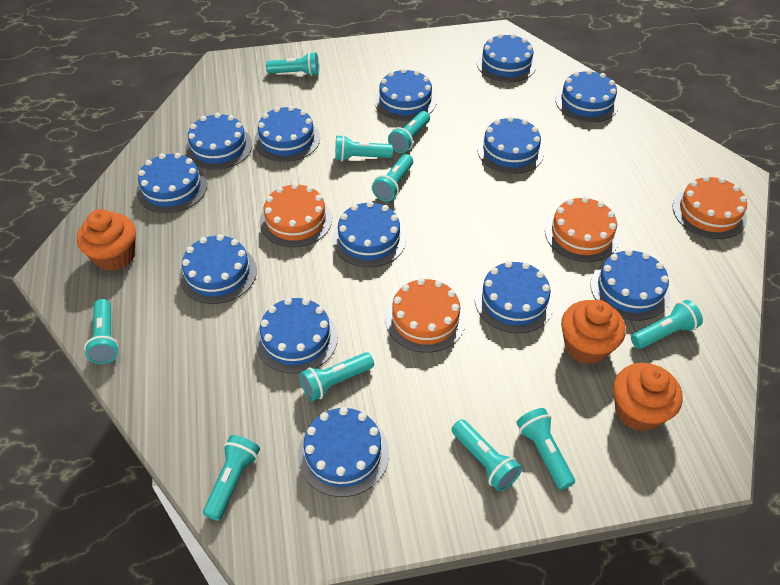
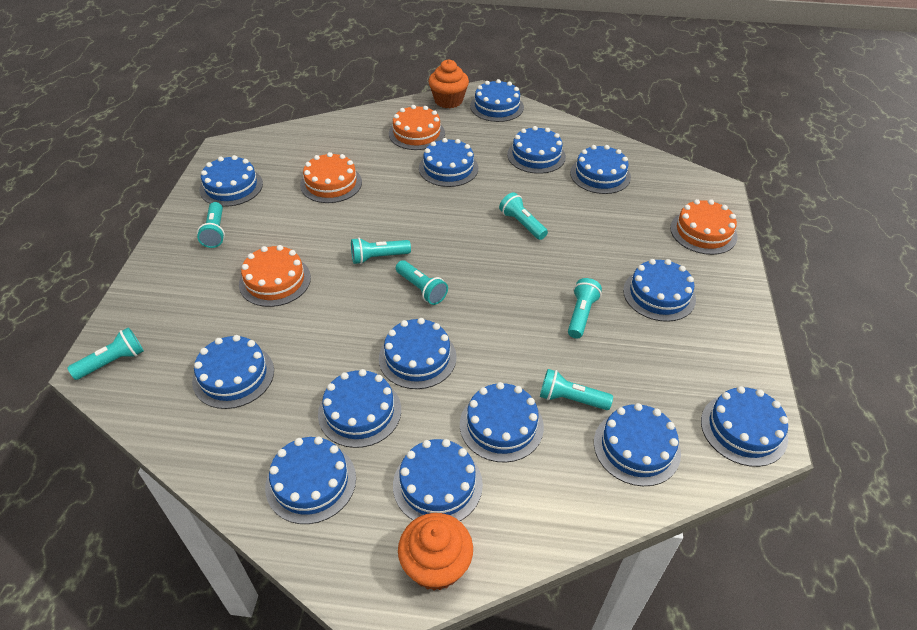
blue cake: [136,153,207,213] [179,234,257,304] [185,113,252,170] [254,106,320,162] [255,298,338,374] [298,407,389,497] [332,201,406,267] [374,68,437,121] [475,261,554,333] [477,34,537,82] [477,116,544,174] [555,70,619,122] [590,249,670,321] = 13 -> [192,335,274,409] [199,155,263,207] [265,436,356,524] [318,369,401,448] [379,318,457,389] [393,439,483,521] [419,138,478,187] [460,382,544,463] [470,79,524,122] [507,126,566,174] [570,145,631,194] [594,403,681,486] [623,259,696,322] [701,386,788,467] = 14
orange cupcake: [77,209,136,271] [561,300,626,364] [613,363,683,431] = 3 -> [398,513,473,591] [428,60,469,108] = 2
turquoise flashlight: [84,299,119,364] [203,435,260,521] [266,52,319,76] [300,352,374,401] [335,135,393,162] [372,154,413,202] [388,111,430,153] [452,419,522,491] [516,408,575,490] [631,300,703,349] = 10 -> [68,327,144,380] [197,202,225,248] [351,237,411,264] [396,260,448,305] [499,192,548,240] [540,369,613,410] [568,278,602,339] = 7

